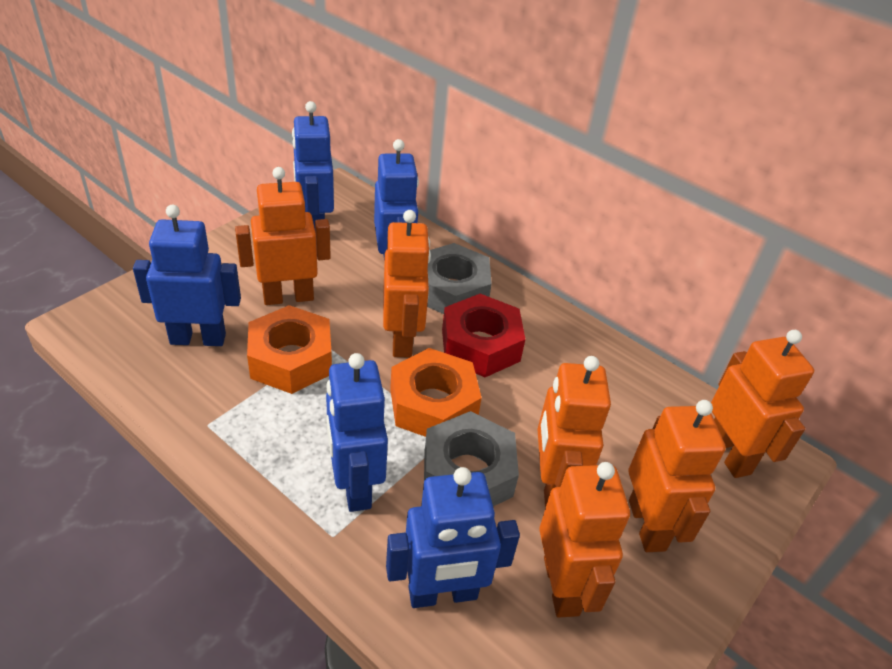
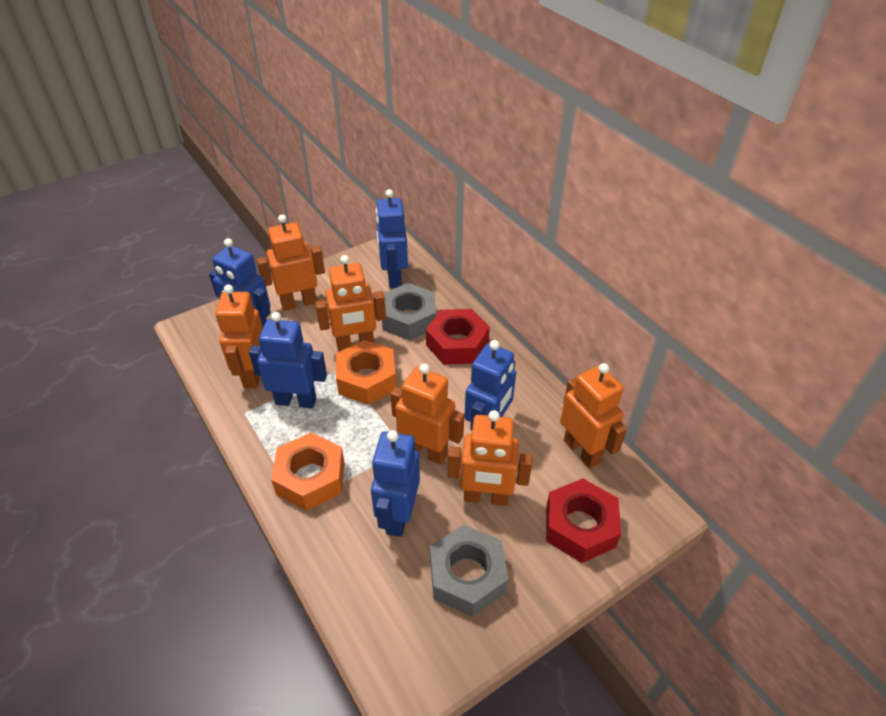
red nut: [442,294,525,377] = 1 -> [426,309,490,365] [546,479,621,563] = 2

